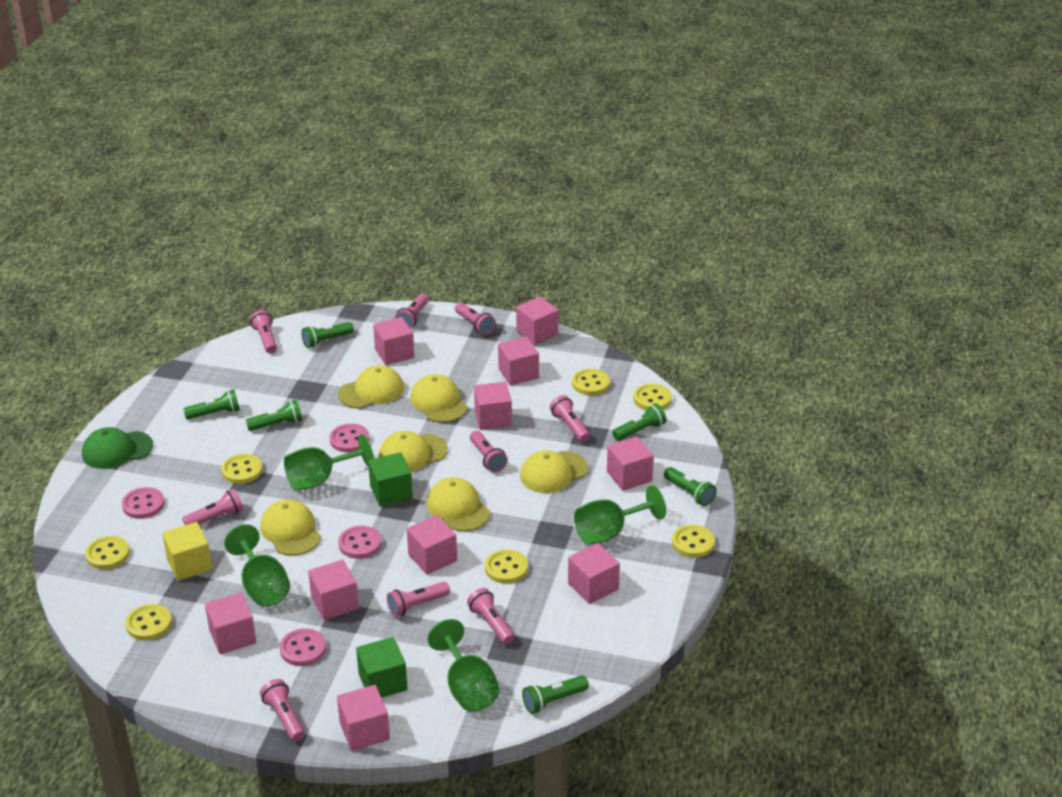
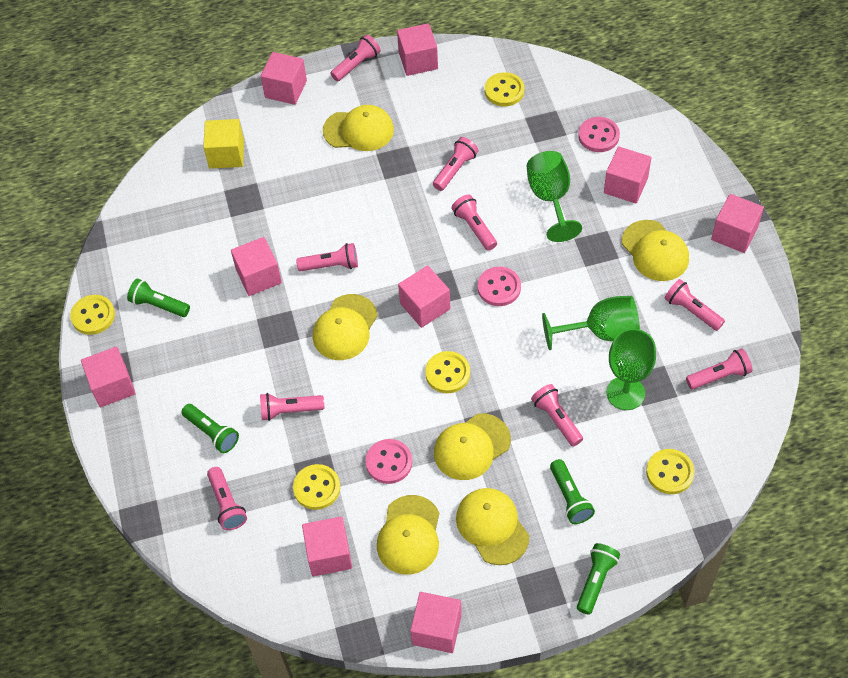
green cap: [82,427,153,469] = 1 -> none = 0
green cube: [356,637,408,698] [368,452,413,507] = 2 -> none = 0
green flashlight: [183,389,240,420] [246,400,303,431] [301,322,354,348] [522,675,589,714] [612,403,666,441] [664,467,717,506] = 6 -> [127,279,190,317] [181,404,239,453] [550,459,595,524] [577,543,620,615] = 4
green goblet: [224,524,290,607] [284,434,374,491] [427,619,499,712] [574,485,666,545] = 4 -> [527,151,582,242] [542,296,640,350] [607,329,656,410] = 3
pink button: [122,487,165,519] [280,628,326,666] [330,424,369,453] [338,526,381,559] = 4 -> [365,439,412,484] [478,267,521,306] [578,117,620,152] = 3
pink cube: [205,592,256,655] [308,559,359,620] [337,685,390,751] [373,317,414,365] [407,515,457,575] [474,382,512,430] [498,337,539,386] [516,297,559,345] [568,543,620,604] [607,436,654,491] = 10 -> [81,346,136,407] [231,237,282,296] [261,52,307,105] [302,516,352,576] [397,23,438,76] [398,266,450,328] [410,592,462,653] [604,146,651,204] [711,194,764,253] = 9
yellow button: [85,536,130,569] [125,604,172,641] [221,454,263,484] [485,549,528,584] [572,369,610,395] [633,384,672,410] [672,525,715,558] = 7 -> [70,295,115,335] [293,464,340,510] [425,351,470,393] [485,72,524,106] [646,449,695,494] = 5

